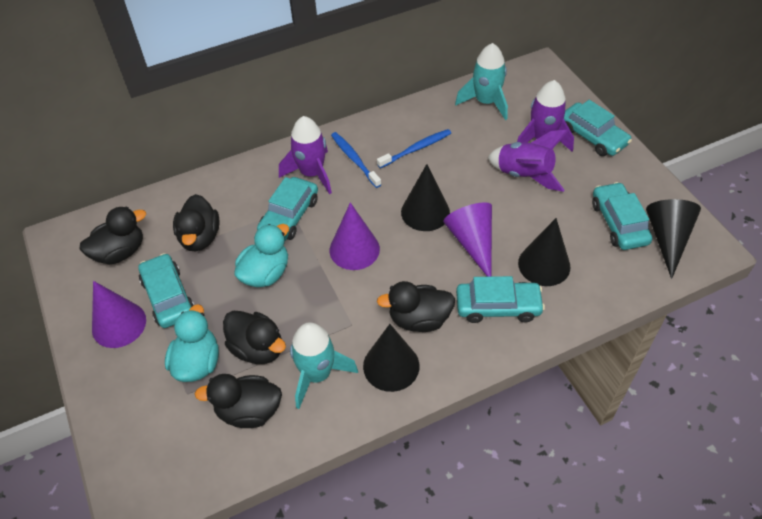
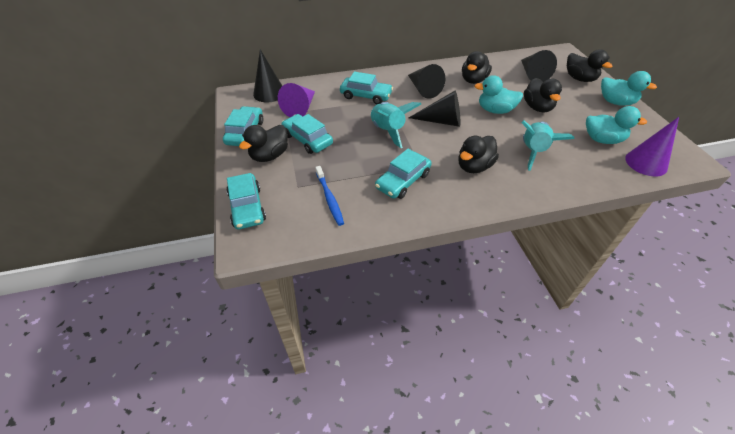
blue toothbrush: [331,132,382,188] [377,129,451,168] = 2 -> [315,166,344,226] = 1
purple cone: [92,281,146,348] [330,202,380,270] [443,202,492,277] = 3 -> [278,83,315,117] [625,117,679,176] = 2
purple rocket: [279,116,332,194] [487,130,568,192] [517,80,574,151] = 3 -> none = 0
turquoise duck: [165,304,219,382] [234,224,289,287] = 2 -> [475,75,523,114] [586,106,647,144] [601,71,657,106] = 3

